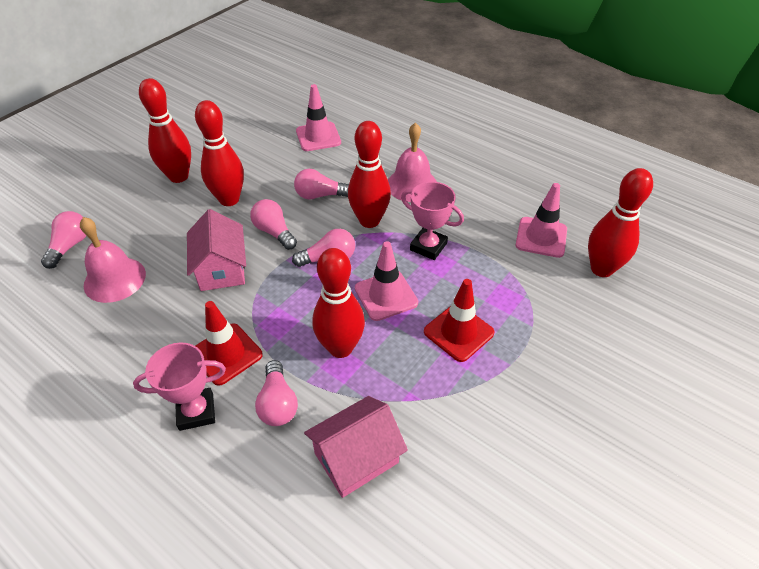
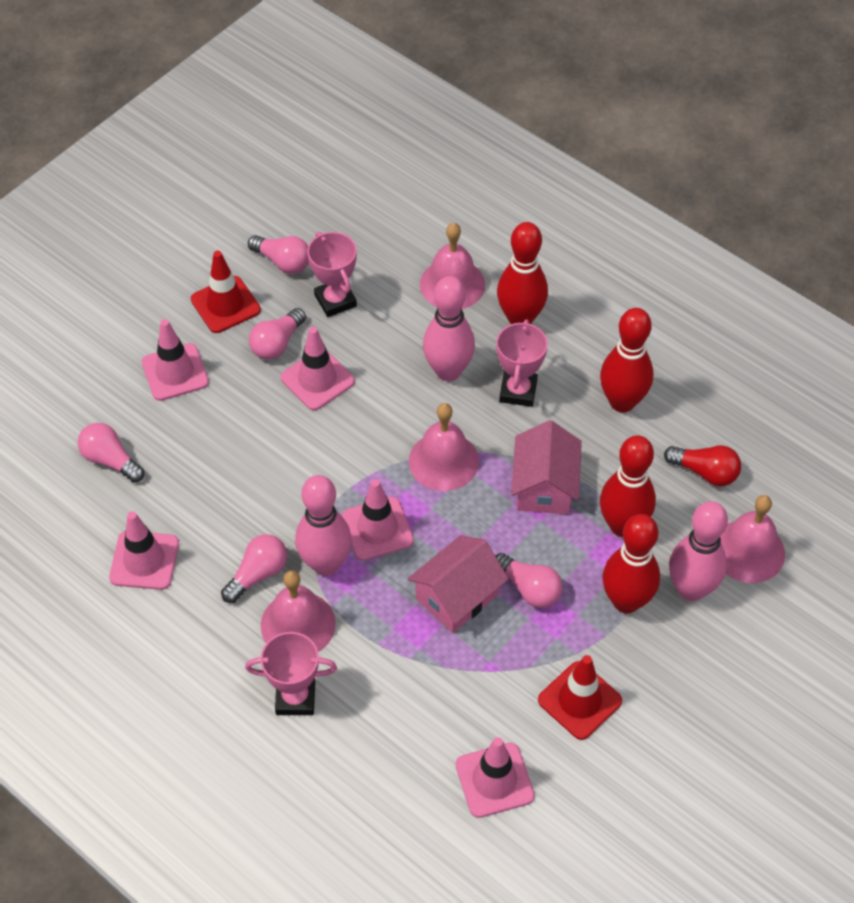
pink bell: [80,217,146,303] [388,122,437,202] = 2 -> [261,570,336,652] [409,403,479,491] [420,223,485,309] [720,495,785,583] = 4
pink bowling pin: none = 0 -> [295,475,352,576] [423,276,475,381] [669,501,728,601] = 3
pink traffic cone: [296,84,341,151] [355,241,418,321] [516,183,567,258] = 3 -> [109,511,179,590] [142,319,209,401] [281,327,355,410] [342,479,414,561] [456,737,535,818] = 5
pink trophy: [133,342,226,431] [401,182,464,260] = 2 -> [245,632,337,715] [307,232,357,317] [496,319,548,407] = 3
red bowling pin: [139,78,191,183] [195,100,244,206] [312,248,365,358] [348,121,391,228] [588,168,653,277] = 5 -> [497,222,548,324] [600,308,653,412] [600,435,656,537] [602,514,660,613] = 4
red light bulb: none = 0 -> [664,445,741,486] = 1

